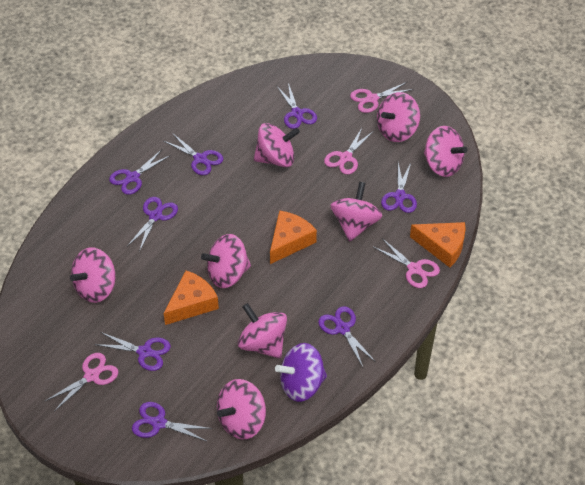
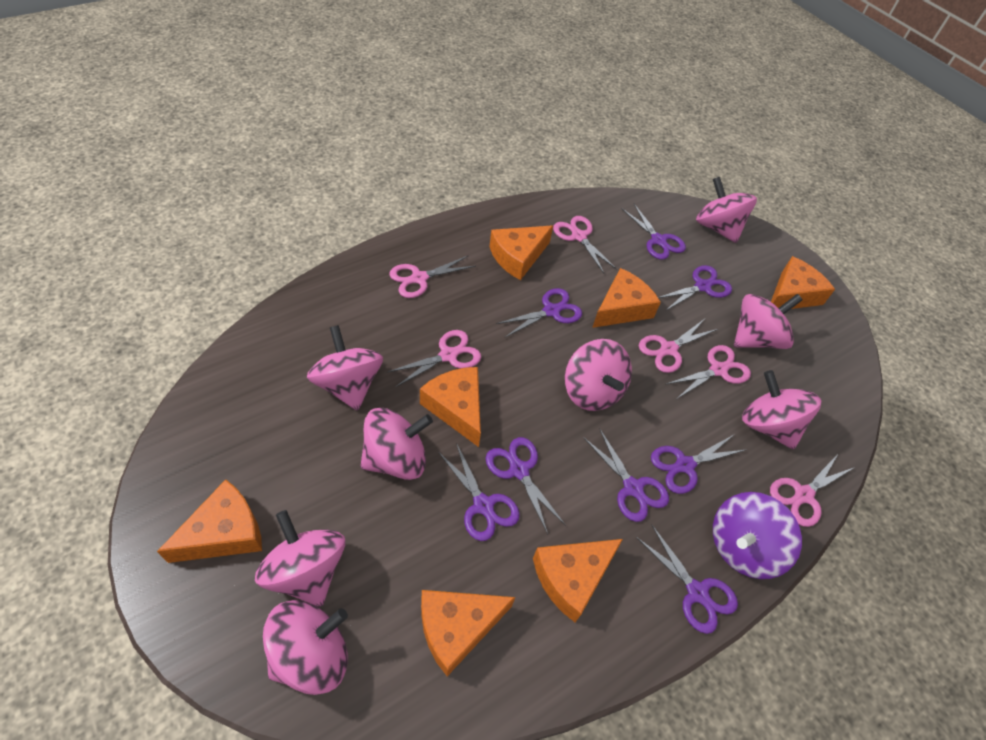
orange cheese: [164,270,219,325] [270,210,317,264] [410,222,466,267] = 3 -> [157,479,262,563] [420,367,481,447] [421,590,515,676] [490,225,553,280] [533,539,623,622] [592,268,661,328] [771,256,835,309] = 7
pink scissors: [45,353,119,411] [324,128,374,174] [350,82,414,113] [374,238,440,288] = 4 -> [388,330,481,387] [389,255,476,298] [553,216,617,273] [639,319,718,373] [666,345,751,399] [770,453,855,527] = 6

